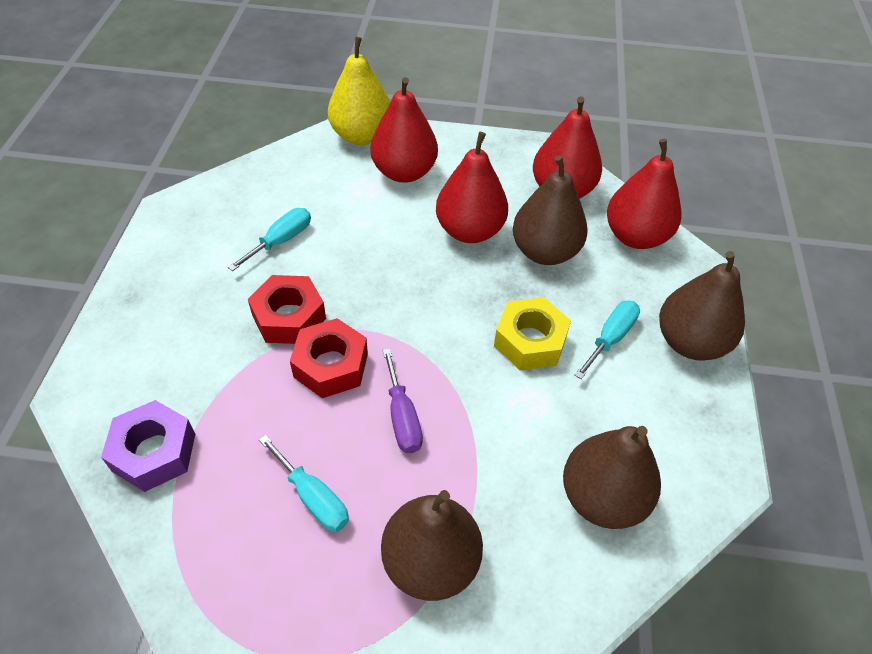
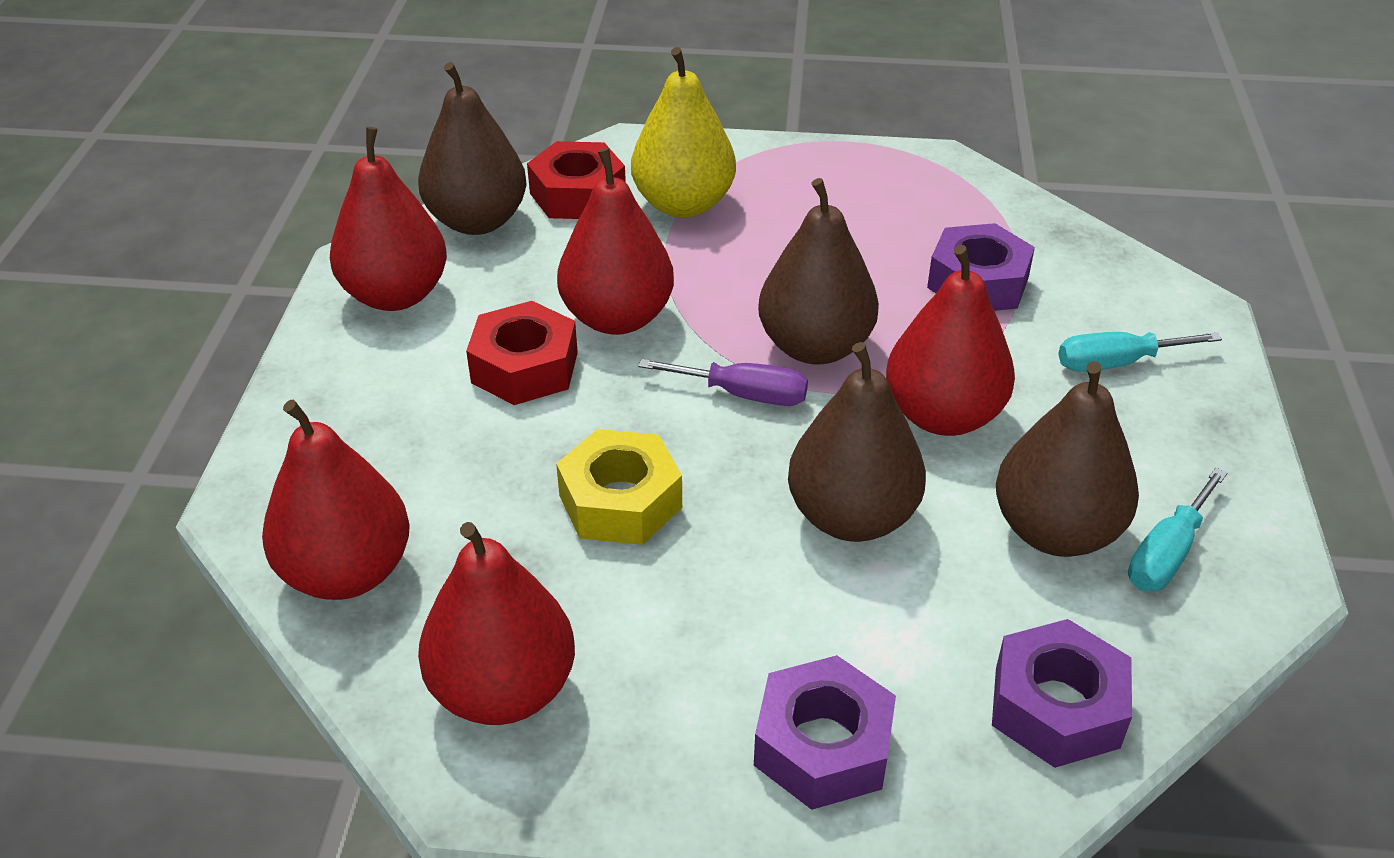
purple nut: [101,400,195,492] = 1 -> [754,655,896,810] [927,223,1035,311] [992,619,1132,768] = 3
red pear: [370,77,438,183] [436,132,508,243] [533,97,602,199] [607,139,681,249] = 4 -> [262,400,410,600] [330,127,447,311] [418,522,575,725] [557,148,674,335] [886,245,1015,436] = 5
turquoise screwdriver: [228,208,311,271] [259,435,349,532] [575,301,640,379] = 3 -> [1058,332,1222,372] [1128,468,1227,591] = 2

